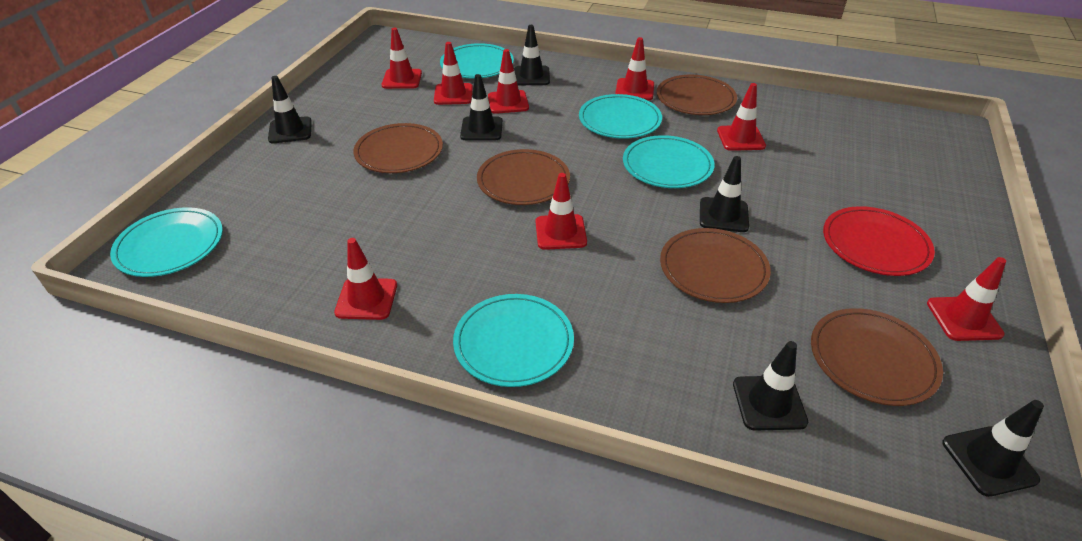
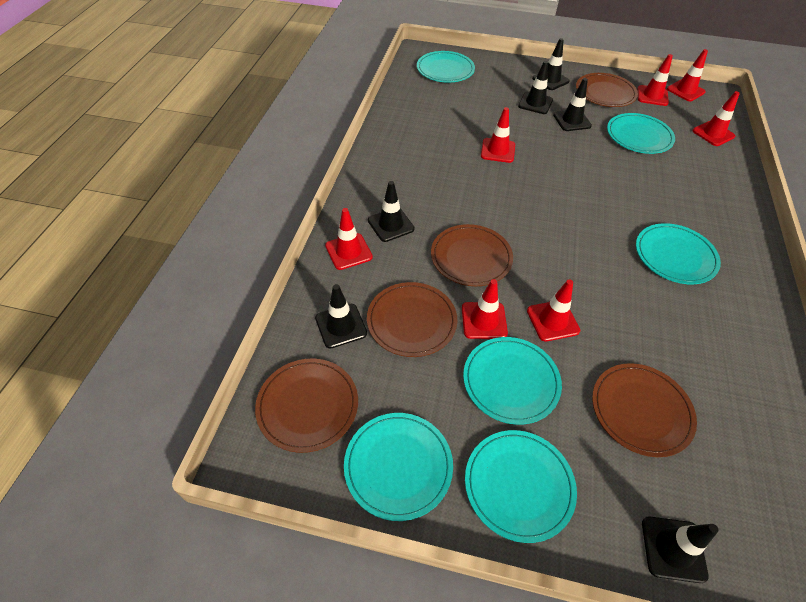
red plate: [823,206,935,276] = 1 -> none = 0
red traffic cone: [334,238,397,320] [382,28,422,89] [434,42,473,105] [488,49,529,114] [535,173,587,250] [615,37,654,100] [717,83,766,151] [927,257,1006,341] = 8 -> [325,208,373,270] [462,279,508,339] [481,107,515,163] [527,279,580,342] [637,54,673,106] [667,49,708,101] [692,91,740,146] = 7
turquoise plate: [110,207,223,277] [440,43,514,79] [453,294,574,387] [579,94,662,139] [623,135,715,188] = 5 -> [344,413,453,521] [417,51,475,83] [463,337,562,425] [465,430,577,543] [607,113,675,154] [636,223,721,284] = 6

